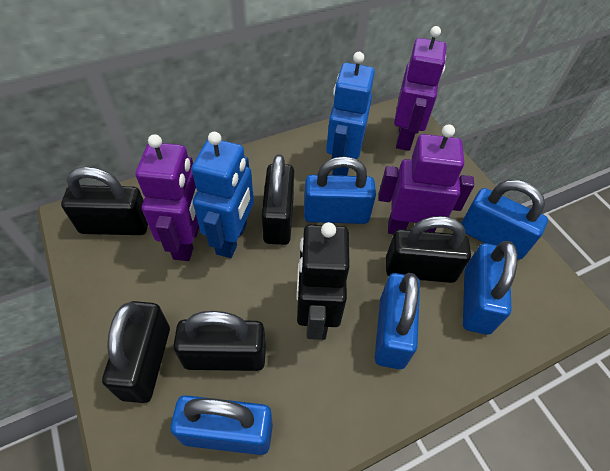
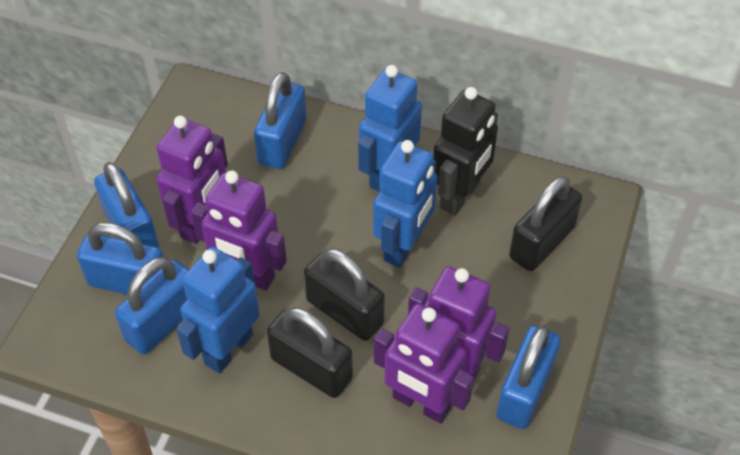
black padlock: [61,167,148,235] [102,301,170,403] [173,311,266,371] [261,154,294,245] [386,216,471,283] = 5 -> [267,307,353,398] [304,248,385,341] [509,176,582,271] = 3
blue robot: [192,132,254,258] [326,52,375,176] = 2 -> [176,247,260,373] [358,65,422,192] [373,140,437,268] = 3
purple robot: [136,134,199,261] [379,124,474,234] [394,26,447,151] = 3 -> [156,116,228,244] [191,170,287,291] [374,304,474,423] [408,266,509,382] = 4

